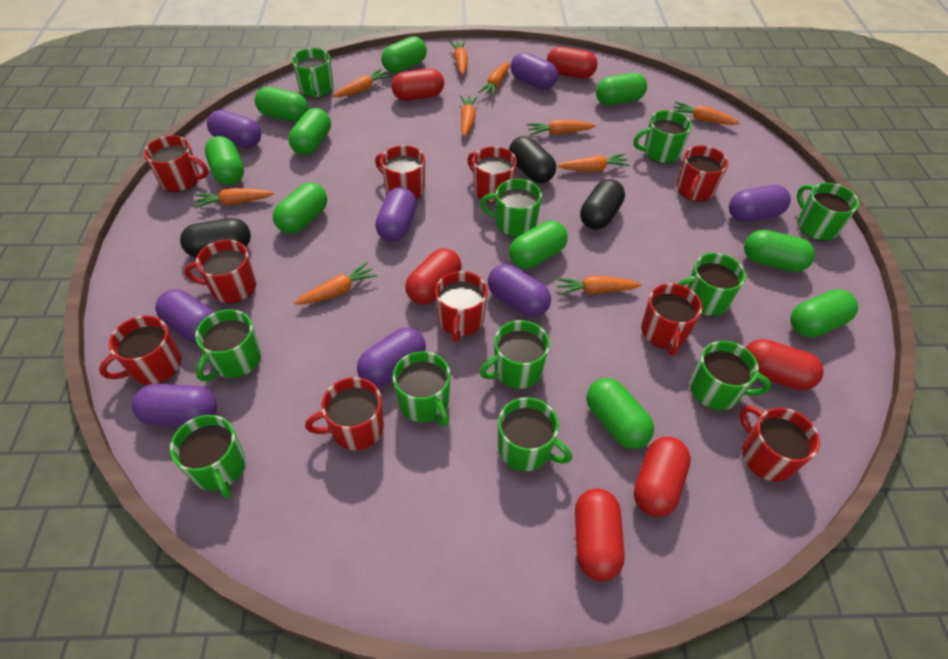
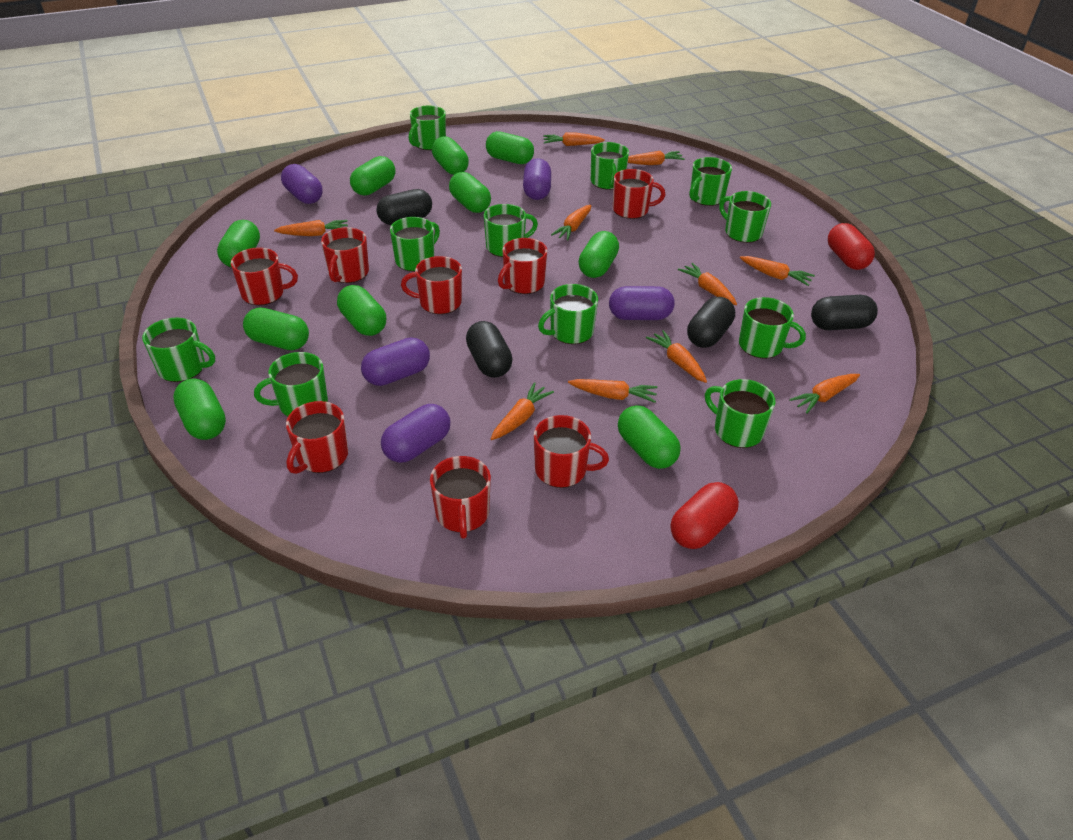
black capsule: [180,218,251,258] [509,136,556,183] [580,179,625,230] = 3 -> [376,189,432,225] [466,321,513,378] [687,297,735,348] [811,295,878,330] = 4
purple capsule: [132,384,217,427] [155,289,215,343] [207,110,261,148] [357,327,426,387] [375,187,417,242] [488,264,551,317] [511,52,558,90] [729,185,791,222] = 8 -> [281,164,322,204] [361,337,430,386] [381,404,450,463] [523,158,551,200] [609,286,675,320] = 5
red capsule: [392,68,444,101] [405,248,462,305] [547,47,597,79] [575,488,625,581] [634,437,691,517] [746,339,824,390] = 6 -> [671,482,739,549] [828,223,875,270] = 2
red mug: [99,316,181,385] [144,136,208,192] [184,240,257,303] [305,377,384,450] [375,145,425,199] [435,271,488,342] [467,147,517,203] [641,283,702,356] [676,146,728,201] [740,406,820,482] = 10 -> [231,248,298,305] [286,401,348,474] [321,227,369,283] [401,256,462,314] [430,456,491,539] [498,238,547,294] [534,415,609,488] [613,169,665,219] = 8

